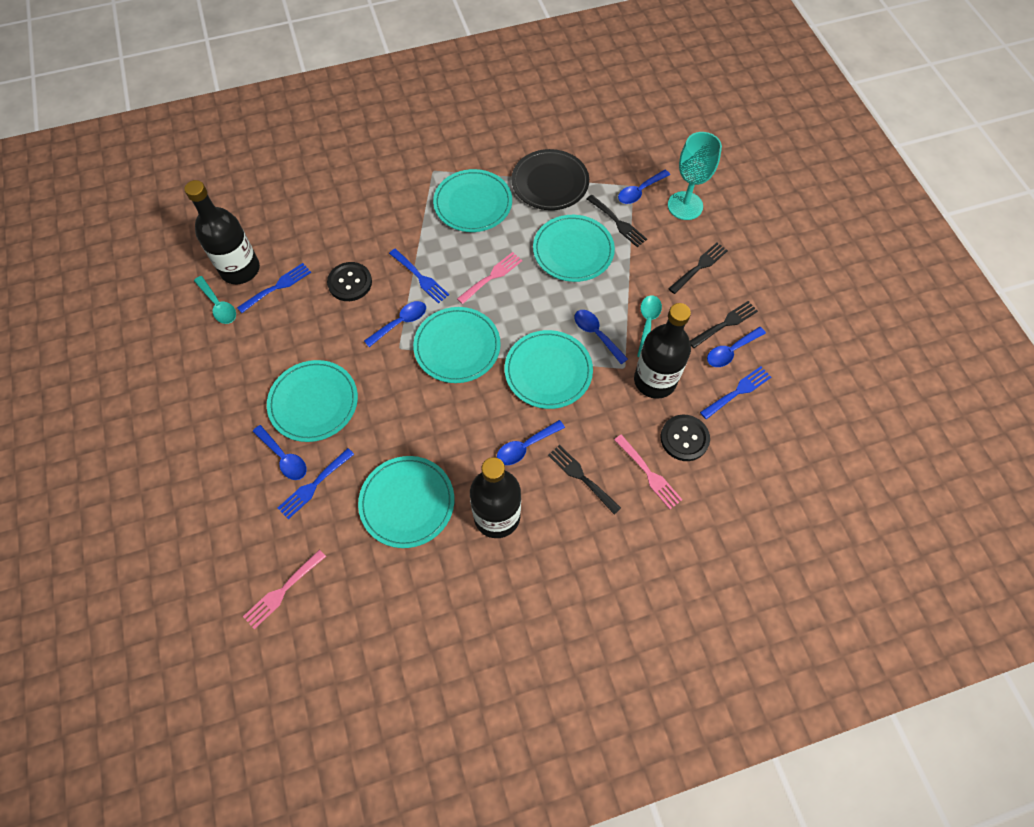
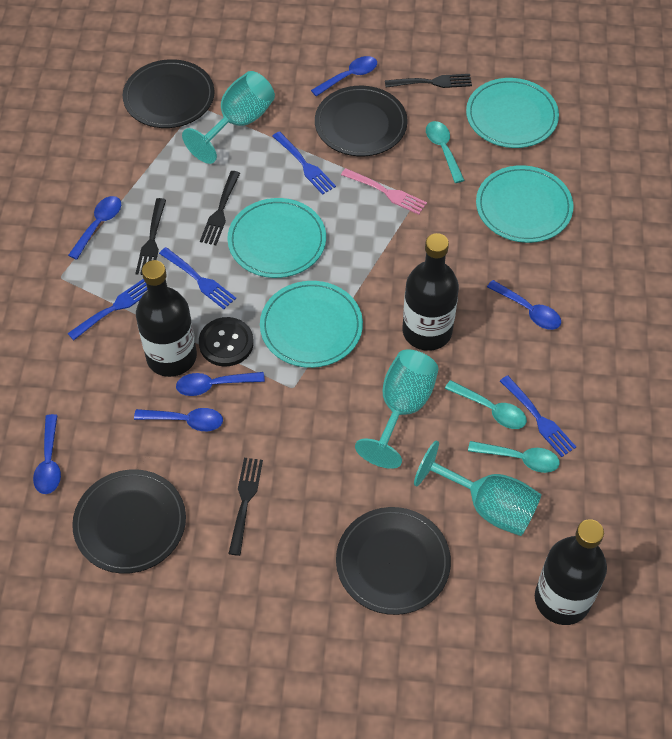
black button: [327,262,372,301] [660,415,710,461] = 2 -> [199,317,254,367] = 1
black plate: [511,149,589,210] = 1 -> [72,469,186,574] [123,59,214,128] [315,86,408,156] [336,507,451,615] = 4
pink fork: [243,550,326,629] [457,252,522,304] [614,434,682,509] = 3 -> [341,168,427,215] = 1
turquoise goblet: [668,132,722,220] = 1 -> [182,71,275,164] [355,349,439,469] [414,440,542,536] = 3
turquoise plate: [267,360,358,442] [358,456,454,548] [413,307,501,383] [433,169,512,232] [505,330,593,409] [533,215,615,282] = 6 -> [227,198,326,278] [260,281,363,368] [466,78,559,148] [476,165,574,243] = 4
turquoise spoon: [194,276,236,324] [637,295,662,357] = 2 -> [426,121,465,183] [445,380,527,429] [468,441,560,473] = 3

